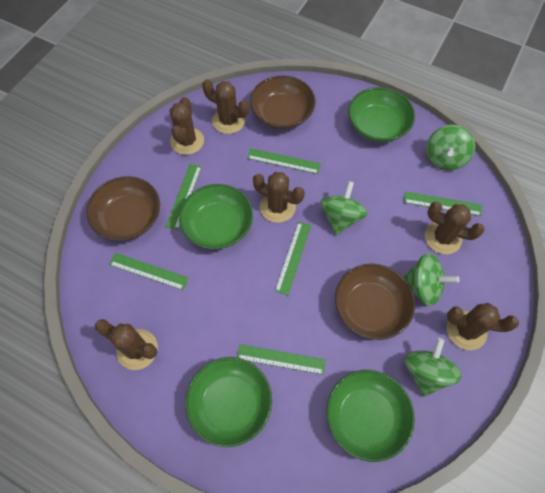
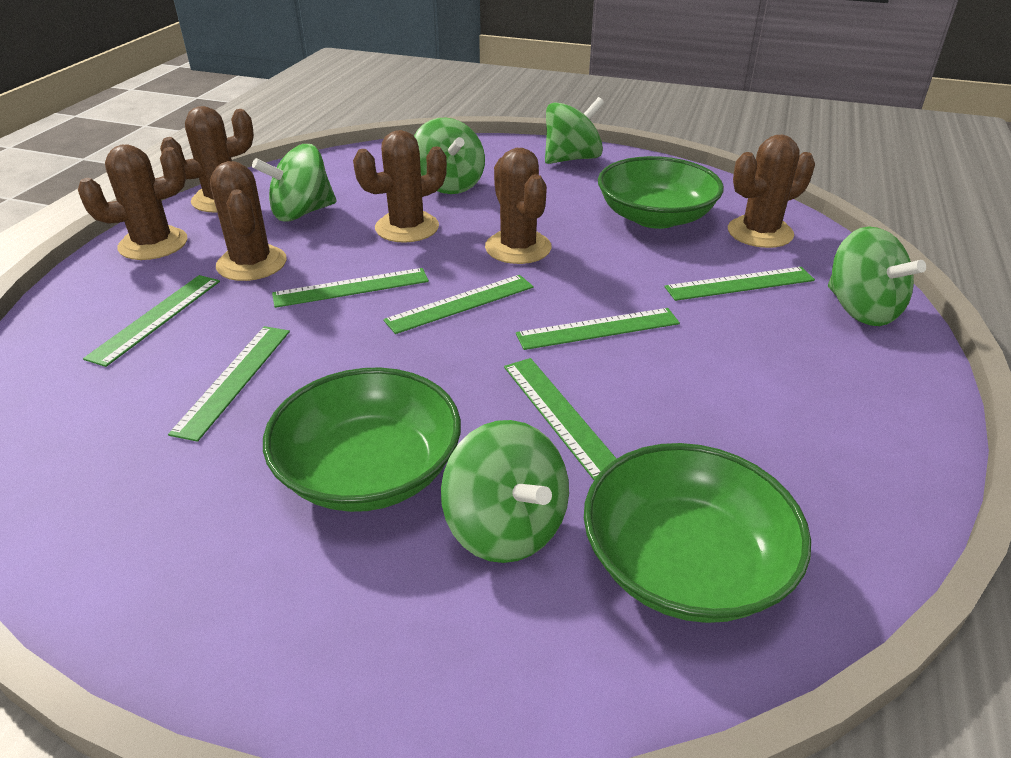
brown bowl: [86,176,160,241] [250,75,316,130] [335,264,415,340] = 3 -> none = 0
green bowl: [179,184,253,249] [185,357,272,447] [326,370,415,462] [348,87,415,142] = 4 -> [263,367,461,512] [584,443,811,623] [598,156,724,229] = 3
green ruler: [109,253,189,290] [166,164,202,230] [237,344,326,375] [247,148,321,174] [275,222,311,295] [404,191,482,216] = 6 -> [83,275,220,367] [168,326,290,442] [272,268,429,308] [383,275,534,334] [504,358,617,480] [516,308,680,350] [664,267,815,301] = 7
green spinning top: [320,181,367,235] [403,253,459,306] [404,338,462,397] [426,125,475,170] = 4 -> [252,144,336,222] [414,118,485,194] [441,420,569,563] [545,97,604,164] [828,226,926,326] = 5

